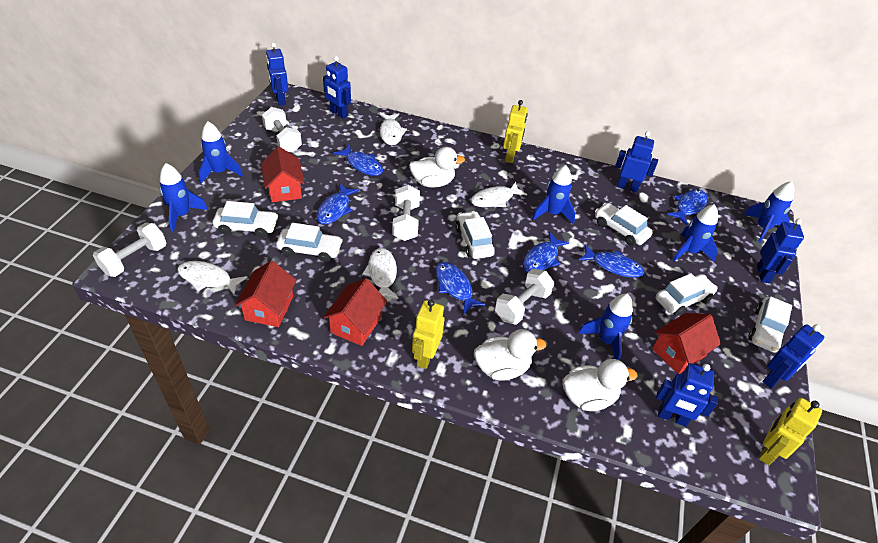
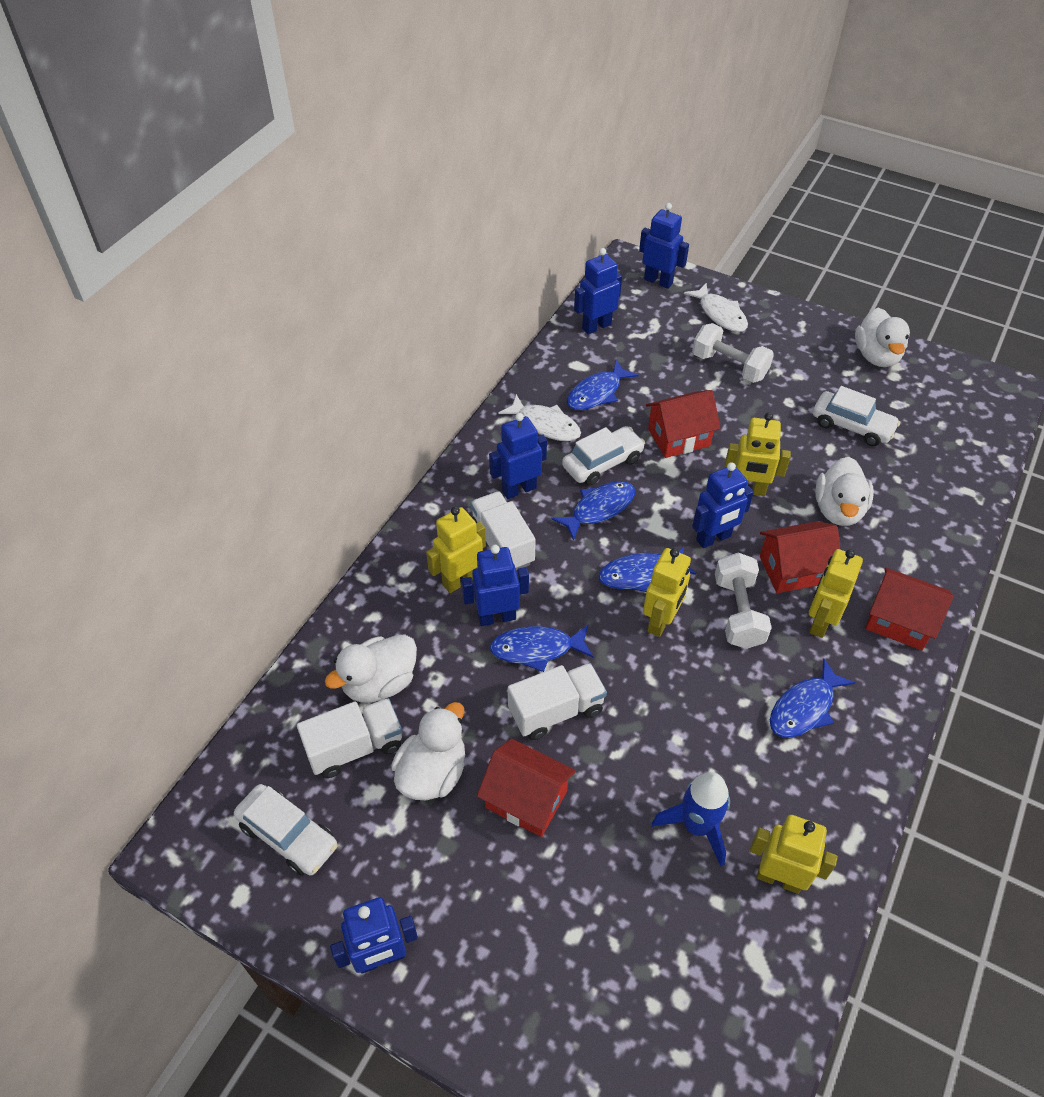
blue fish: [316,184,359,224] [334,145,383,176] [435,262,486,315] [522,232,569,273] [578,245,645,278] [667,189,707,225] = 6 -> [490,625,593,672] [551,481,635,541] [567,360,639,410] [599,546,696,592] [770,659,855,738] = 5
blue rocket: [159,163,208,233] [198,121,243,184] [532,165,576,224] [578,294,633,360] [672,204,718,262] [743,181,794,243] = 6 -> [652,772,730,866] = 1
white car: [213,201,278,238] [276,223,343,262] [456,211,495,259] [595,203,653,246] [656,273,717,316] [748,296,792,353] = 6 -> [234,784,338,876] [562,426,645,486] [813,386,900,446] = 3
white duck: [409,147,465,188] [474,329,547,381] [563,359,637,411] = 3 -> [325,634,417,703] [391,702,465,800] [815,457,874,526] [855,308,910,367] = 4
white dumbbell: [93,222,166,277] [262,107,302,153] [392,185,420,241] [495,269,554,325] = 4 -> [692,323,774,383] [715,553,772,649] = 2
white fish: [177,261,248,295] [362,248,399,299] [380,113,407,145] [471,182,527,207] = 4 -> [499,394,581,441] [684,283,748,332] = 2
white truck: none = 0 -> [297,698,402,778] [471,491,536,570] [508,663,607,740] = 3
yellow robot: [412,299,444,369] [503,100,528,163] [758,398,822,465] = 3 -> [426,506,486,593] [643,548,691,637] [725,412,791,496] [750,815,838,894] [809,549,863,638] = 5

